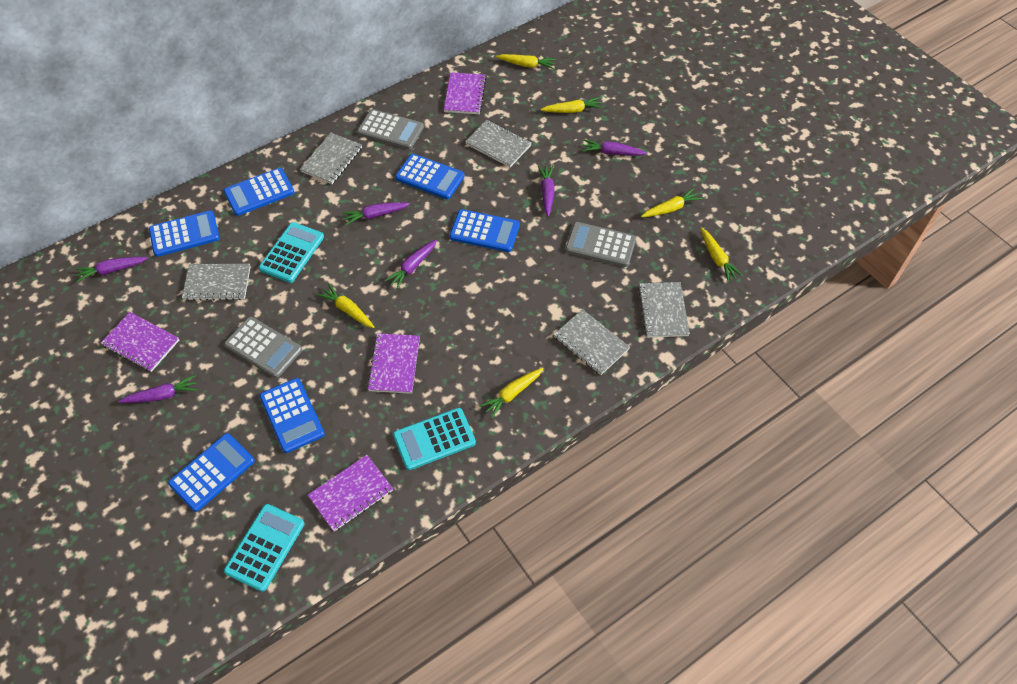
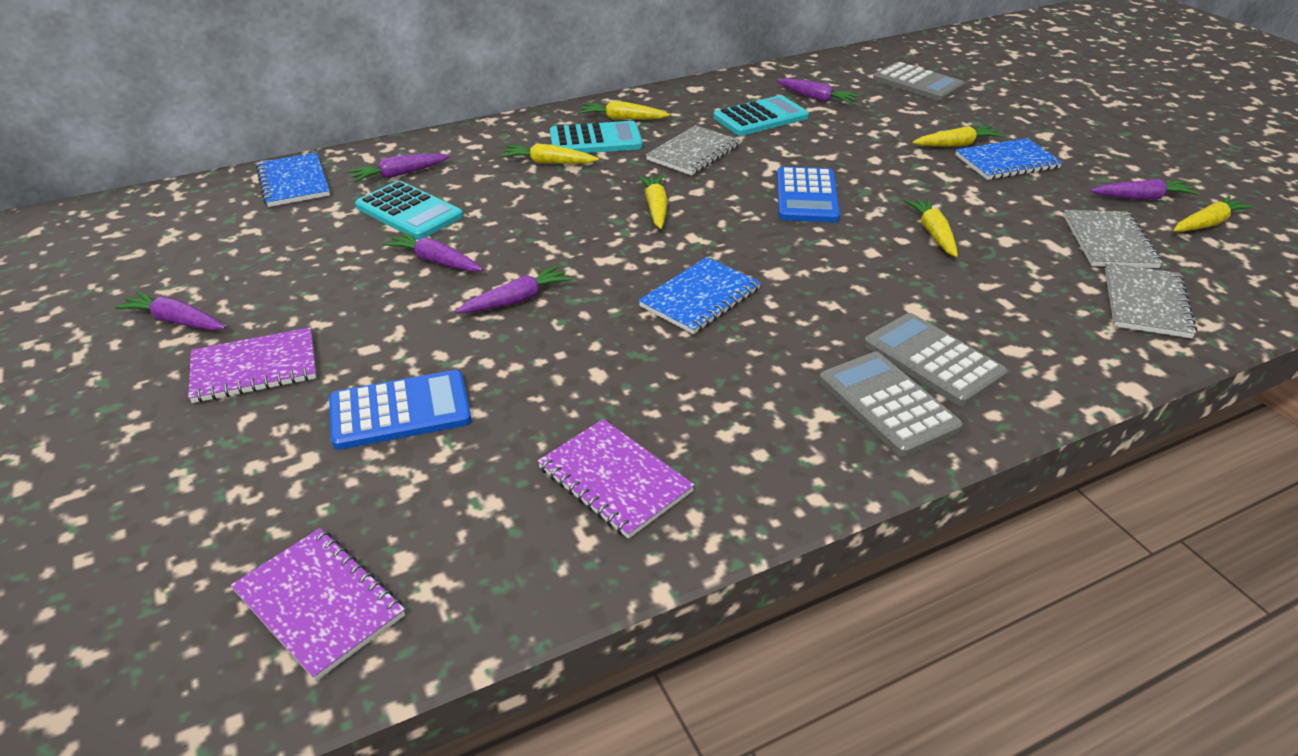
blue calculator: [149,210,220,257] [168,433,255,512] [224,168,294,216] [260,378,325,453] [395,154,465,199] [449,209,520,252] = 6 -> [329,370,472,450] [777,167,840,222] = 2
blue notebook: none = 0 -> [256,152,330,207] [638,257,761,334] [955,138,1063,180] = 3
grey notebook: [182,264,251,301] [300,133,362,184] [465,120,531,167] [554,309,630,375] [638,282,690,338] = 5 -> [646,125,740,175] [1063,210,1163,268] [1105,263,1197,338] = 3
purple notebook: [101,312,179,372] [308,455,393,532] [367,333,420,394] [444,72,486,114] = 4 -> [188,327,316,403] [231,528,405,681] [538,419,695,539] = 3

